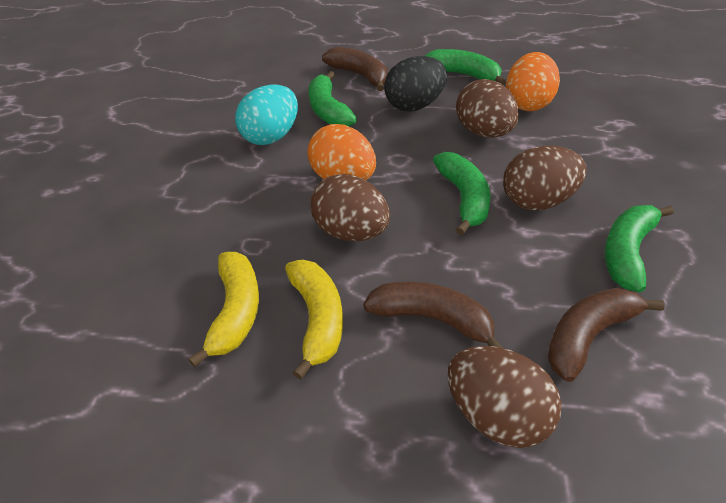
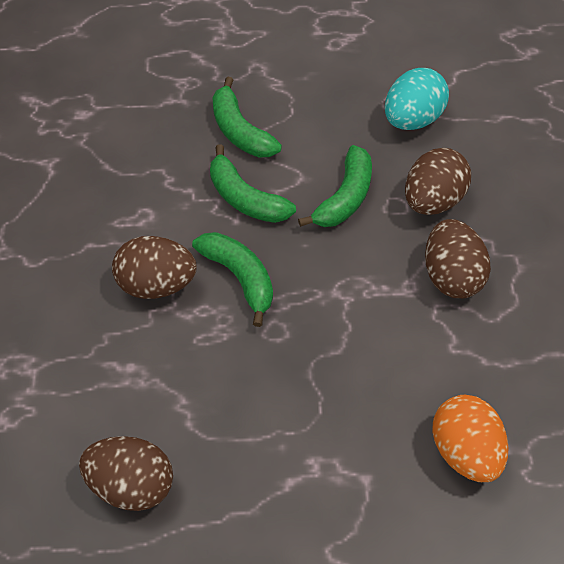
black egg: [384,56,447,112] = 1 -> none = 0
brown banana: [322,47,388,91] [363,281,502,348] [547,288,665,382] = 3 -> none = 0
orange egg: [307,124,376,180] [506,52,560,111] = 2 -> [432,394,509,482] = 1
yellow banana: [188,252,259,367] [285,260,343,380] = 2 -> none = 0

